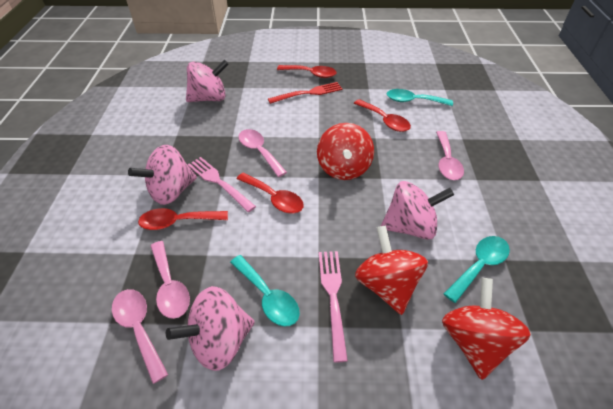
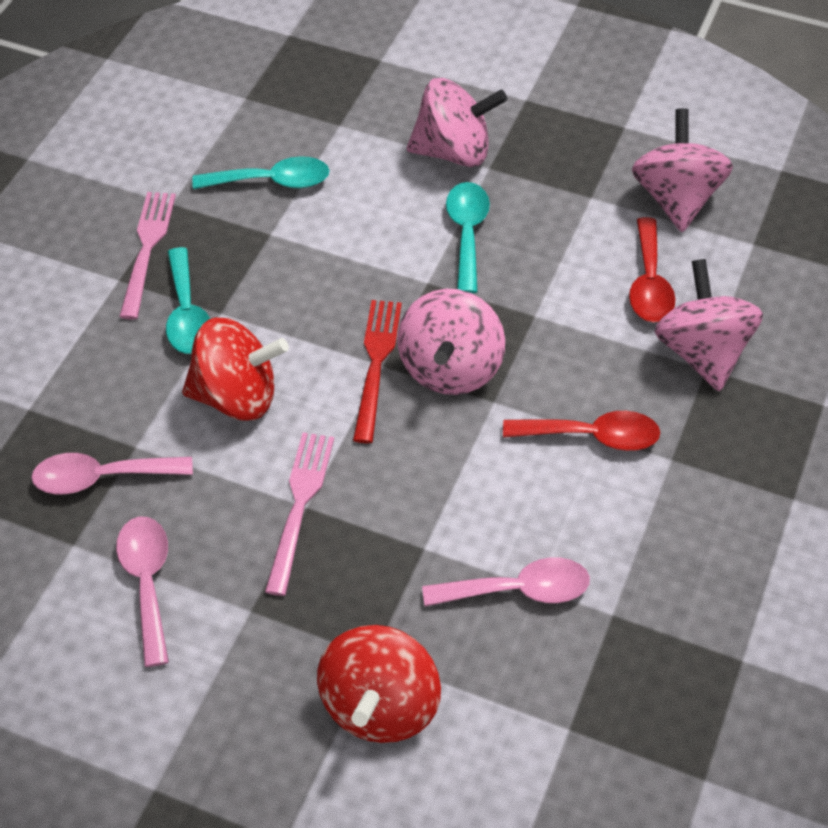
pink spoon: [112,289,168,384] [151,241,190,319] [238,129,287,177] [436,131,464,180] = 4 -> [31,453,193,494] [116,517,169,667] [422,557,590,607] = 3
red spinning top: [317,123,374,180] [355,225,428,315] [442,278,531,380] = 3 -> [182,318,289,421] [317,625,441,743] = 2
red spoon: [138,208,228,230] [237,173,304,214] [277,65,336,78] [354,99,411,132] = 4 -> [503,411,660,451] [629,217,675,322] = 2

